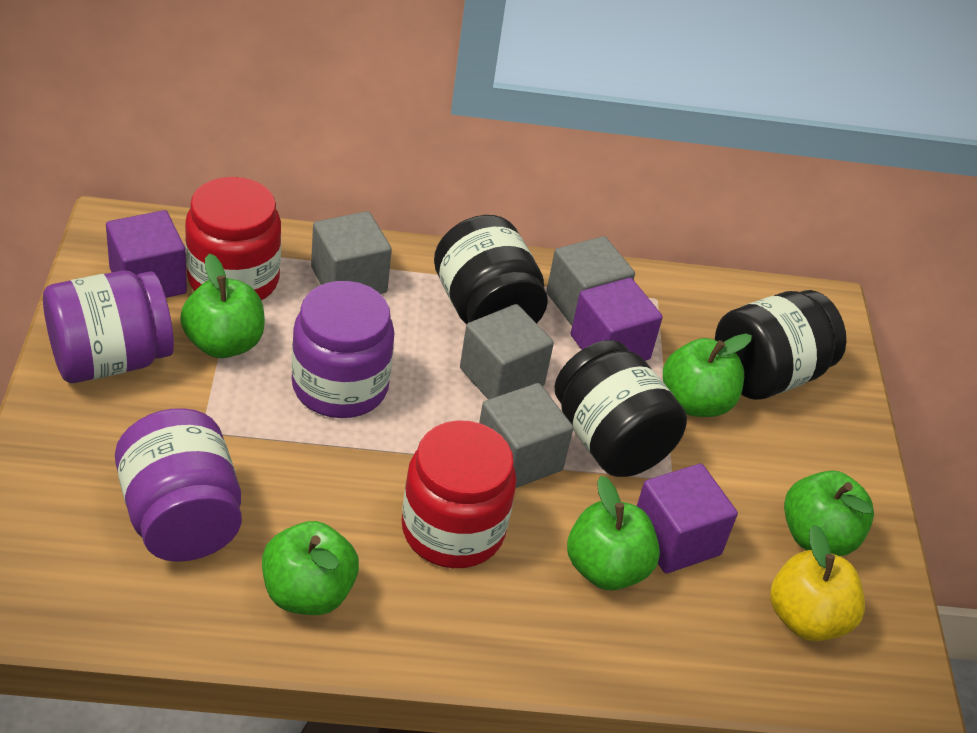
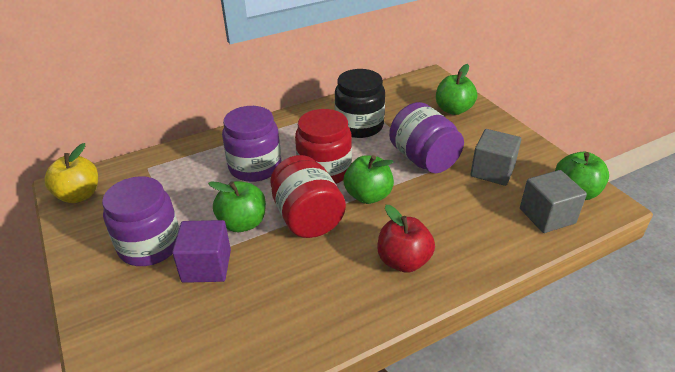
black jar: [434,215,548,324] [554,340,687,477] [715,290,846,400] = 3 -> [335,69,385,138] = 1
green apple: [180,254,265,358] [262,521,359,615] [567,476,660,590] [663,333,752,417] [784,470,874,556] = 5 -> [208,181,266,232] [344,155,394,204] [436,64,477,115] [555,152,609,200] = 4
grey cube: [311,211,392,294] [460,304,554,400] [479,383,573,488] [546,236,635,326] = 4 -> [470,129,521,186] [520,170,587,233] = 2
purple cube: [106,210,187,298] [571,278,663,361] [637,463,738,574] = 3 -> [172,220,231,283] = 1
red apple: none = 0 -> [377,205,435,273] = 1

